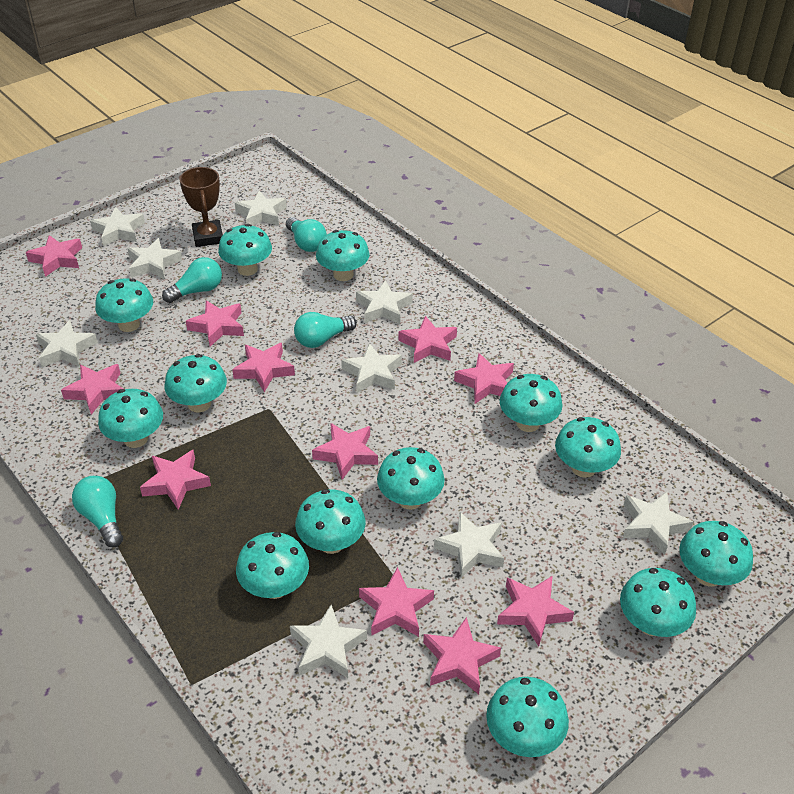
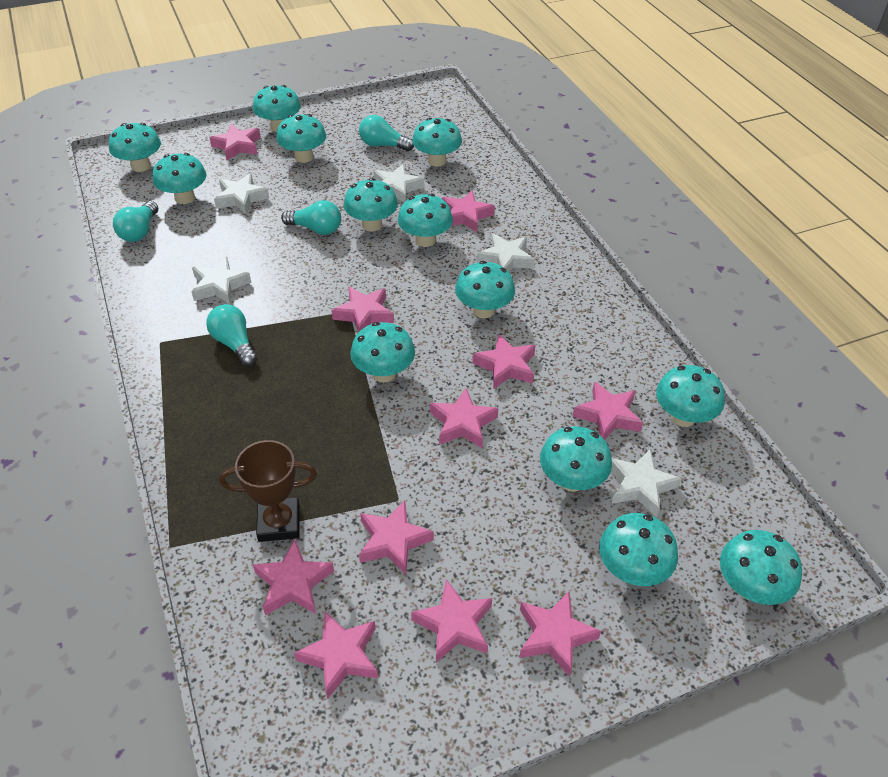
white star: [36,320,98,367] [90,207,145,247] [127,238,182,279] [235,191,287,226] [290,605,367,678] [341,343,402,393] [356,280,413,324] [434,511,504,578] [623,492,693,555] = 9 -> [191,257,251,304] [214,173,269,214] [373,164,424,203] [477,233,535,272] [611,449,682,517] = 5

